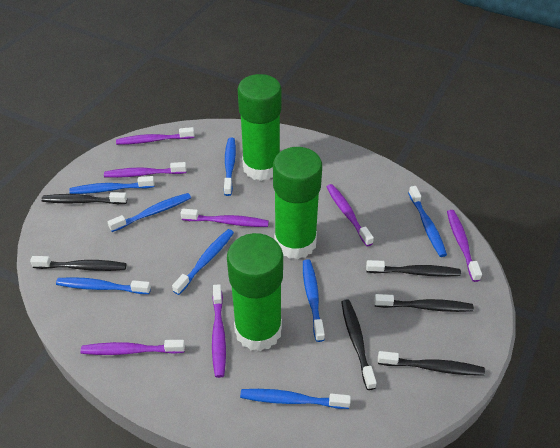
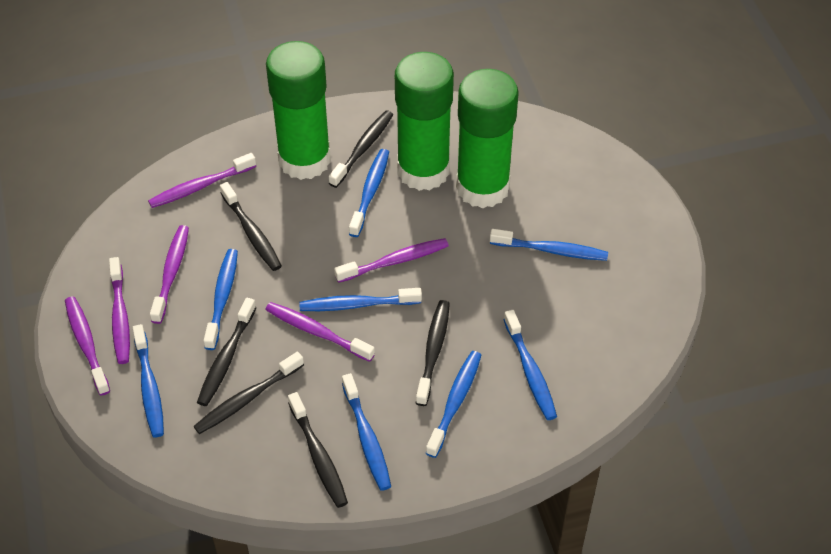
purple toothbrush: [80,340,185,355] [104,162,187,178] [116,127,194,145] [181,209,269,227] [212,284,226,378] [327,184,374,246] [447,210,482,282] = 7 -> [65,296,110,396] [109,257,130,364] [148,153,256,208] [150,225,189,324] [265,302,375,362] [334,238,449,283] = 6

